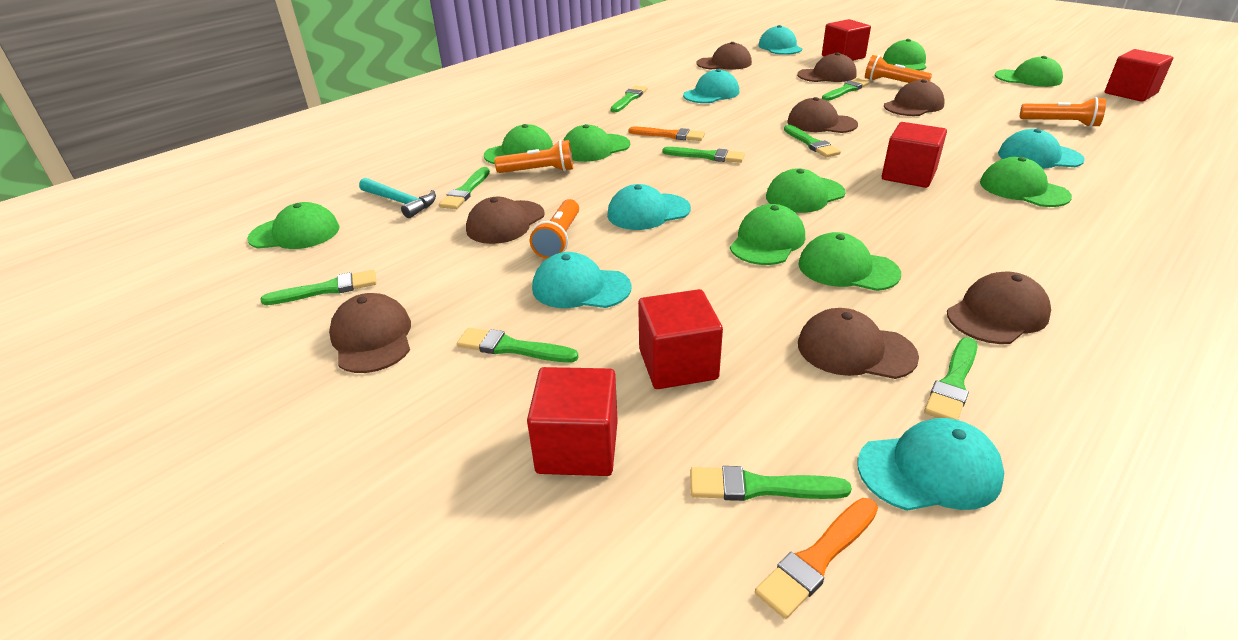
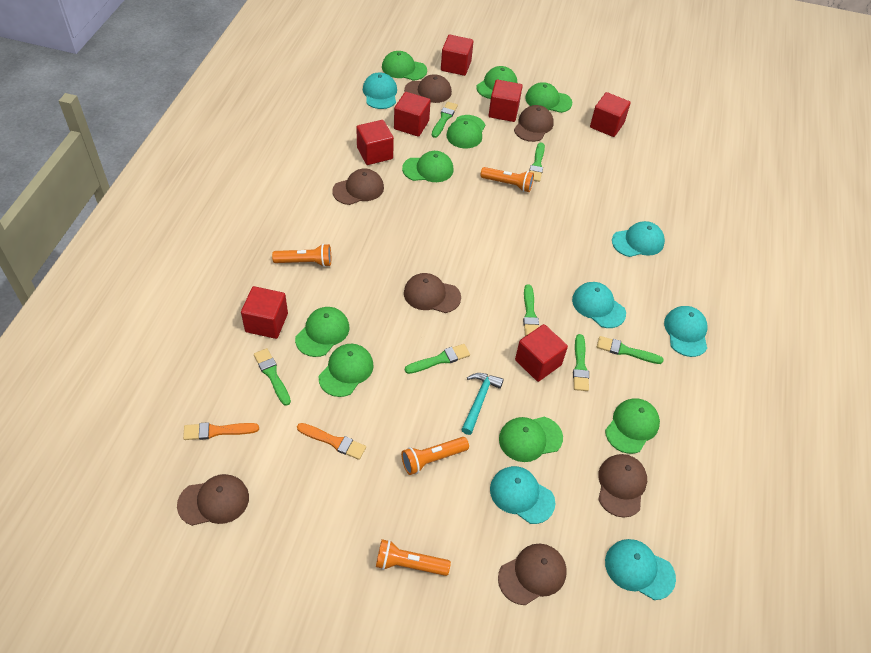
brown cap: [329,293,411,373] [466,197,545,244] [696,42,752,70] [787,97,858,133] [797,52,857,82] [798,308,919,379] [884,79,945,116] [947,272,1051,344] = 8 -> [177,474,249,526] [332,168,384,205] [404,74,452,103] [404,273,461,313] [498,544,567,605] [514,105,554,142] [598,454,647,518] = 7
green brush: [260,270,377,305] [439,167,490,209] [457,328,578,363] [610,85,648,112] [662,147,745,163] [690,466,852,501] [784,125,841,157] [822,78,869,101] [924,337,977,420] = 9 -> [254,348,291,406] [405,344,470,374] [432,102,458,138] [523,284,539,336] [529,142,545,182] [573,334,589,391] [597,336,664,364] = 7
red cube: [527,367,618,476] [638,289,723,389] [822,19,871,61] [882,122,947,188] [1105,49,1173,102] = 5 -> [241,286,288,339] [356,120,394,165] [394,92,431,137] [441,35,474,76] [489,79,523,122] [515,324,568,382] [590,92,631,137] = 7

